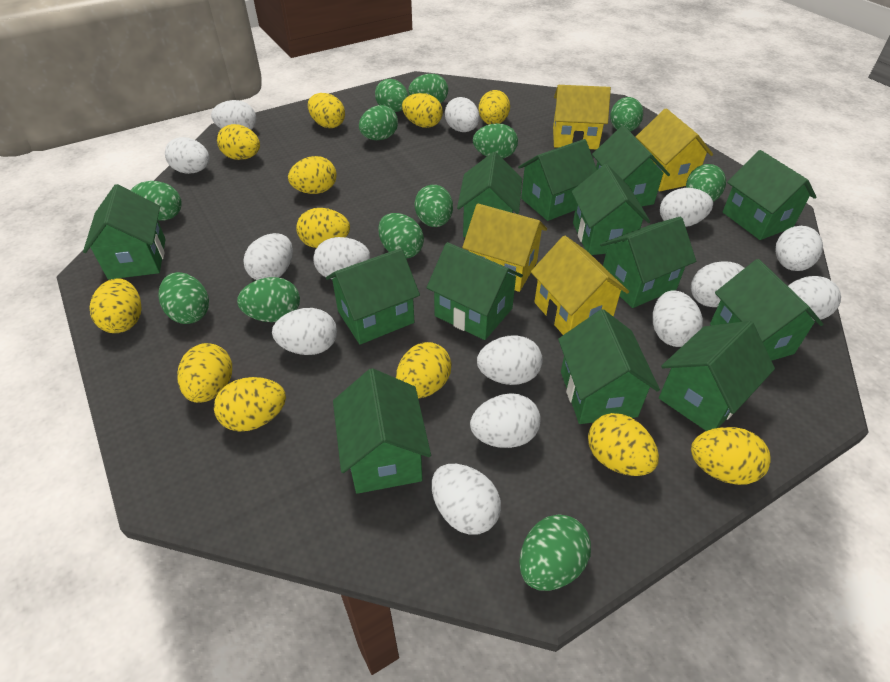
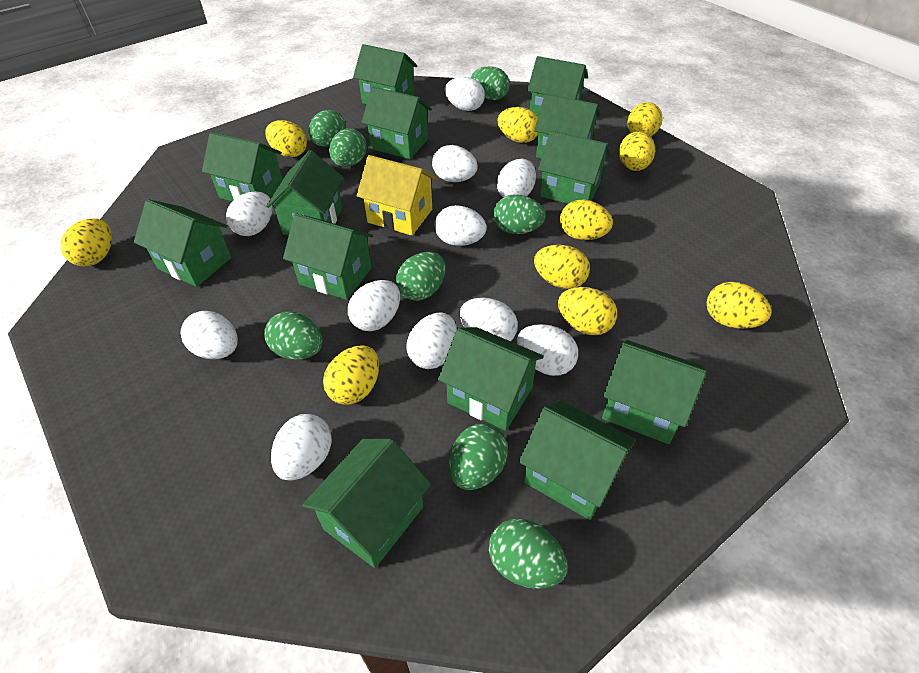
green egg: [131,181,182,220] [159,272,209,324] [237,277,300,322] [359,105,398,140] [375,79,408,112] [378,213,424,259] [408,74,448,103] [414,185,453,227] [473,123,518,158] [519,514,591,591] [610,97,643,132] [686,164,726,202] = 12 -> [264,312,323,360] [308,110,346,147] [329,128,367,167] [396,252,445,301] [449,424,508,490] [471,66,510,100] [489,519,568,589] [493,194,545,234] = 8
white egg: [165,137,210,174] [211,100,256,130] [243,233,293,280] [272,308,337,355] [313,237,370,279] [432,464,501,535] [445,97,479,132] [470,393,541,448] [477,335,543,385] [653,290,703,347] [660,188,713,227] [691,262,744,307] [775,226,823,271] [788,276,841,321] = 14 -> [180,311,238,359] [226,191,273,236] [271,414,332,481] [348,280,400,331] [407,312,457,369] [432,145,478,182] [435,205,487,246] [445,77,485,111] [460,298,518,341] [497,159,536,197] [517,324,578,376] = 11
yellow egg: [89,278,142,333] [177,343,232,403] [214,377,286,431] [217,124,260,160] [288,156,337,194] [296,208,350,248] [308,93,345,128] [396,342,452,398] [402,93,443,128] [479,90,510,124] [588,413,659,476] [691,427,771,485] = 12 -> [60,218,112,267] [265,120,307,157] [323,345,379,405] [497,107,538,143] [534,245,590,289] [558,287,617,335] [560,200,613,240] [619,132,655,171] [628,102,662,137] [707,282,772,329] = 10
yellow house: [462,203,547,292] [531,236,629,335] [553,85,611,149] [636,108,713,191] = 4 -> [357,155,437,236] = 1

